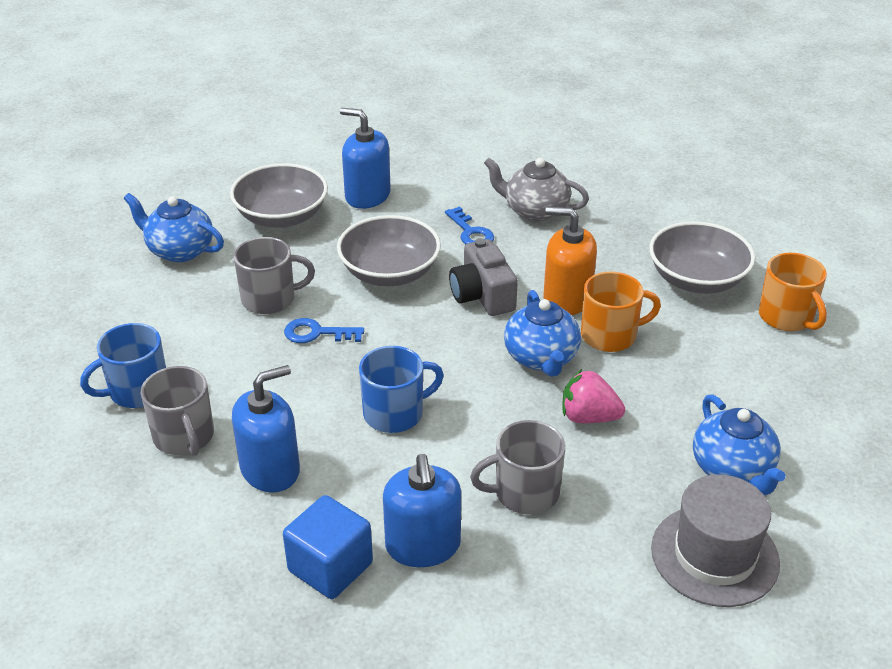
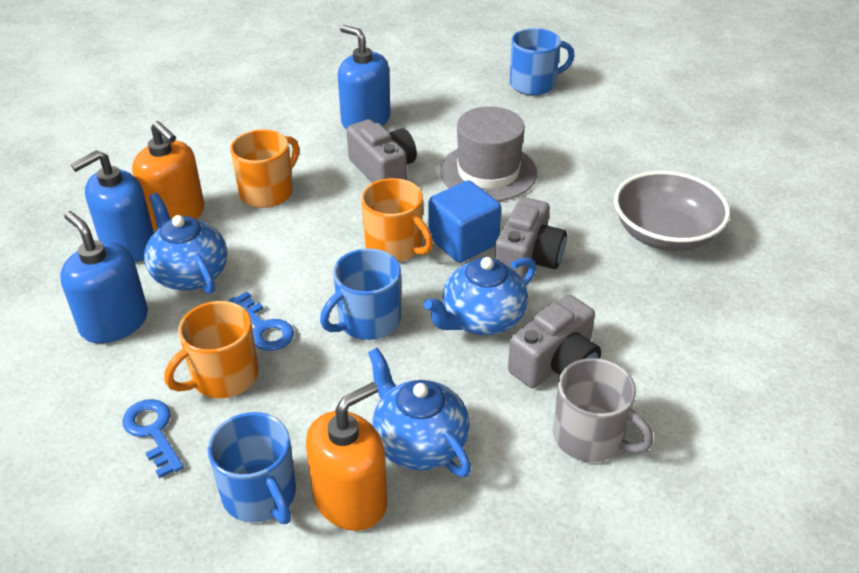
blue mug: [80,323,166,408] [359,346,444,433] = 2 -> [208,412,296,524] [320,248,401,340] [510,28,575,95] = 3
grey bowl: [230,163,328,228] [337,215,441,286] [649,221,756,294] = 3 -> [614,171,730,251] = 1
grey camera: [449,238,518,316] = 1 -> [347,119,417,183] [495,197,567,279] [508,295,601,388] = 3
grey mug: [141,366,214,456] [234,237,315,314] [470,420,565,515] = 3 -> [553,358,653,462] = 1
grey teapot: [484,158,589,222] = 1 -> none = 0
orange mug: [581,272,661,352] [759,253,827,331] = 2 -> [164,301,259,398] [230,129,299,208] [361,178,433,262] = 3
orange soap dispenser: [543,207,597,315] = 1 -> [132,121,204,230] [306,382,387,531] = 2
pink strawberry: [563,369,625,423] = 1 -> none = 0

